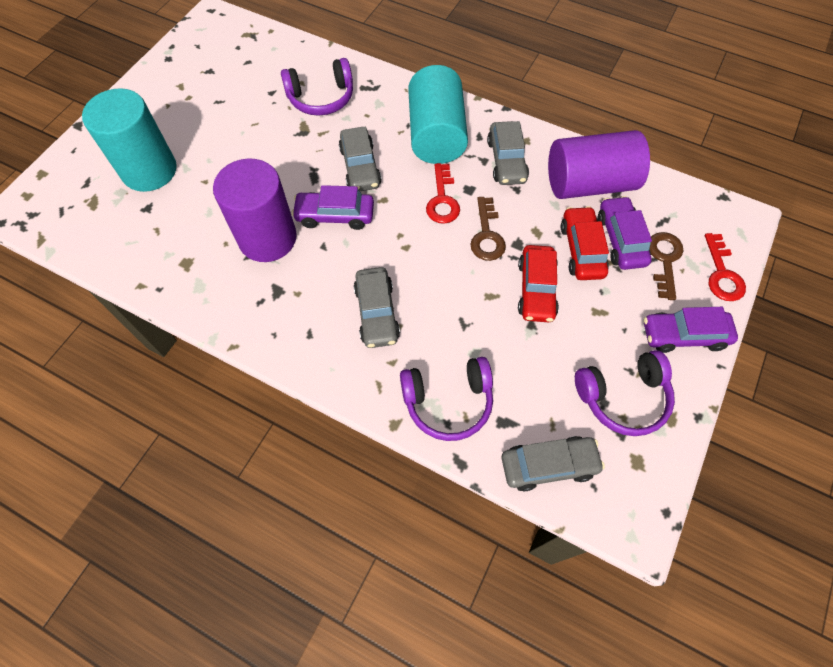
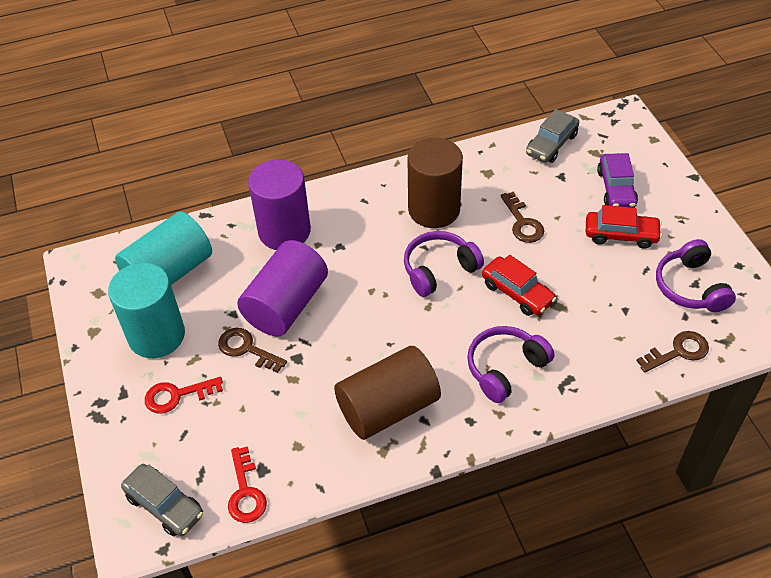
brown cylinder: none = 0 -> [334,346,441,440] [408,138,463,228] = 2
brown key: [470,197,506,261] [650,232,683,300] = 2 -> [218,328,287,373] [500,192,544,243] [636,331,709,373] = 3
grey car: [339,127,382,191] [353,267,400,348] [487,121,529,185] [501,436,605,492] = 4 -> [121,464,203,536] [526,109,579,163] = 2
purple car: [292,185,374,230] [598,196,652,270] [644,307,738,353] = 3 -> [597,153,638,208] = 1

